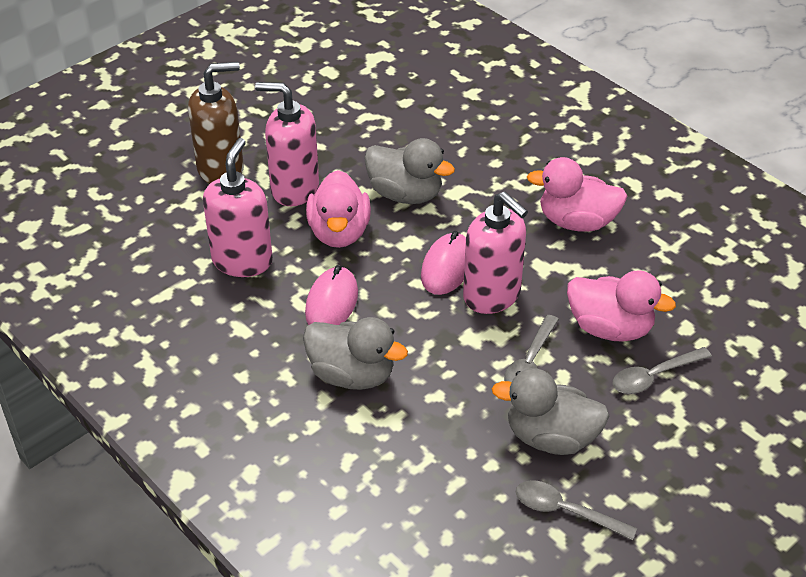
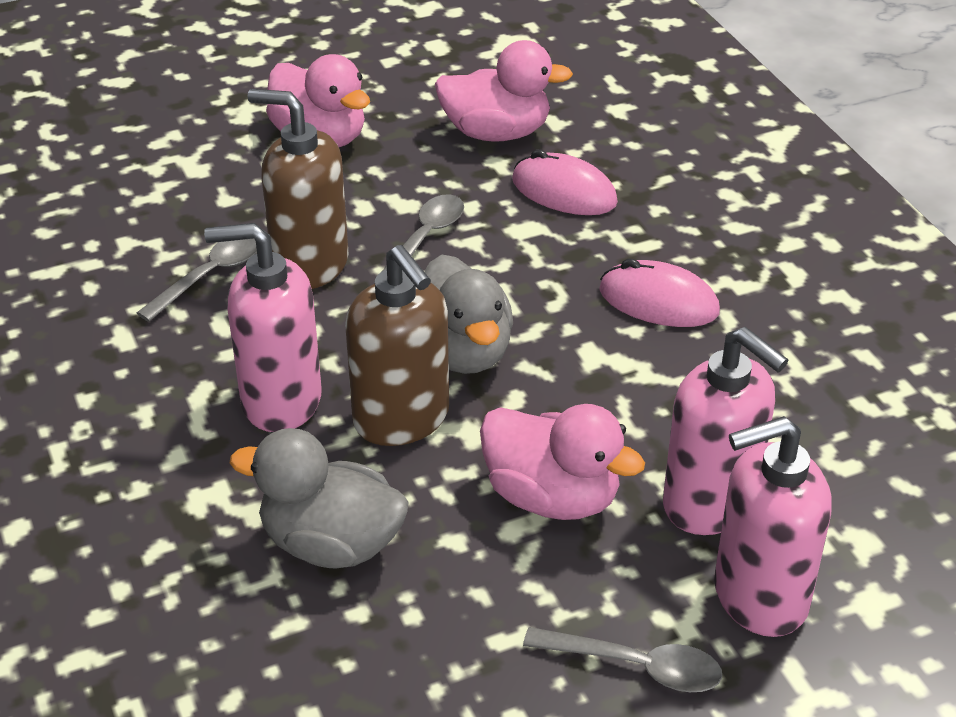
brown soap dispenser: [188,62,244,184] = 1 -> [248,89,349,289] [345,245,449,446] = 2
grey duck: [303,317,408,390] [364,138,455,204] [492,368,609,455] = 3 -> [230,428,409,568] [424,255,513,374] = 2

